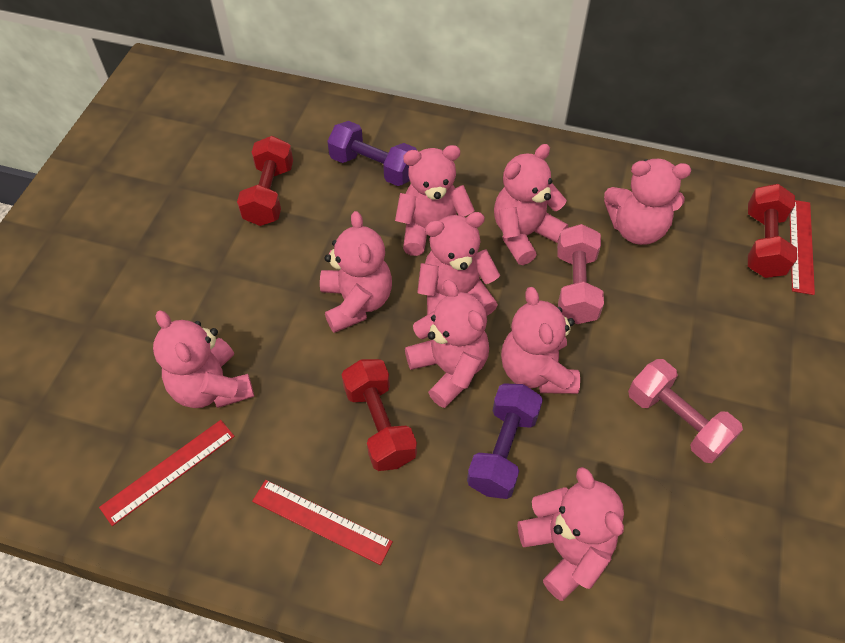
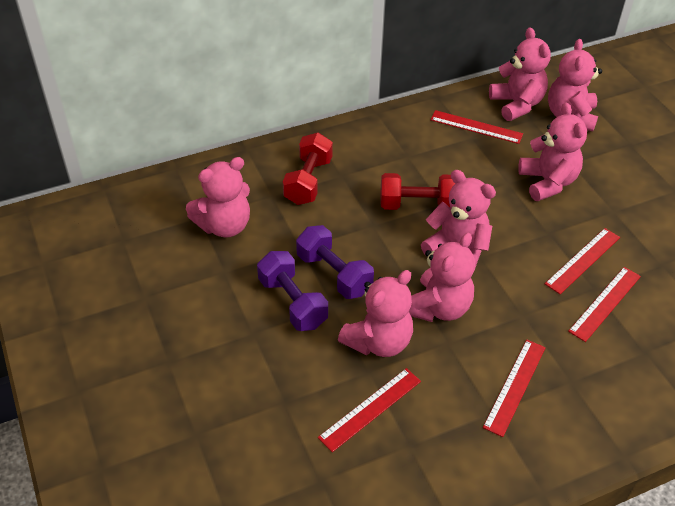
pink dumbbell: [557,224,604,324] [628,359,743,463] = 2 -> none = 0
pink teddy bear: [153,310,254,408] [320,211,392,333] [395,145,475,256] [405,279,489,408] [417,212,500,316] [494,144,568,265] [501,287,580,394] [518,467,624,601] [604,159,691,245] = 9 -> [186,157,250,238] [338,270,413,357] [409,233,475,322] [421,170,496,268] [489,28,551,121] [518,103,587,201] [548,39,602,131] = 7
red dumbbell: [237,136,293,226] [342,359,417,471] [748,184,797,278] = 3 -> [283,133,333,205] [380,173,455,210] = 2
red ruler: [99,420,235,526] [252,480,393,565] [790,200,815,295] = 3 -> [318,368,421,452] [430,110,523,144] [483,340,546,437] [545,228,620,294] [568,267,641,342] = 5

